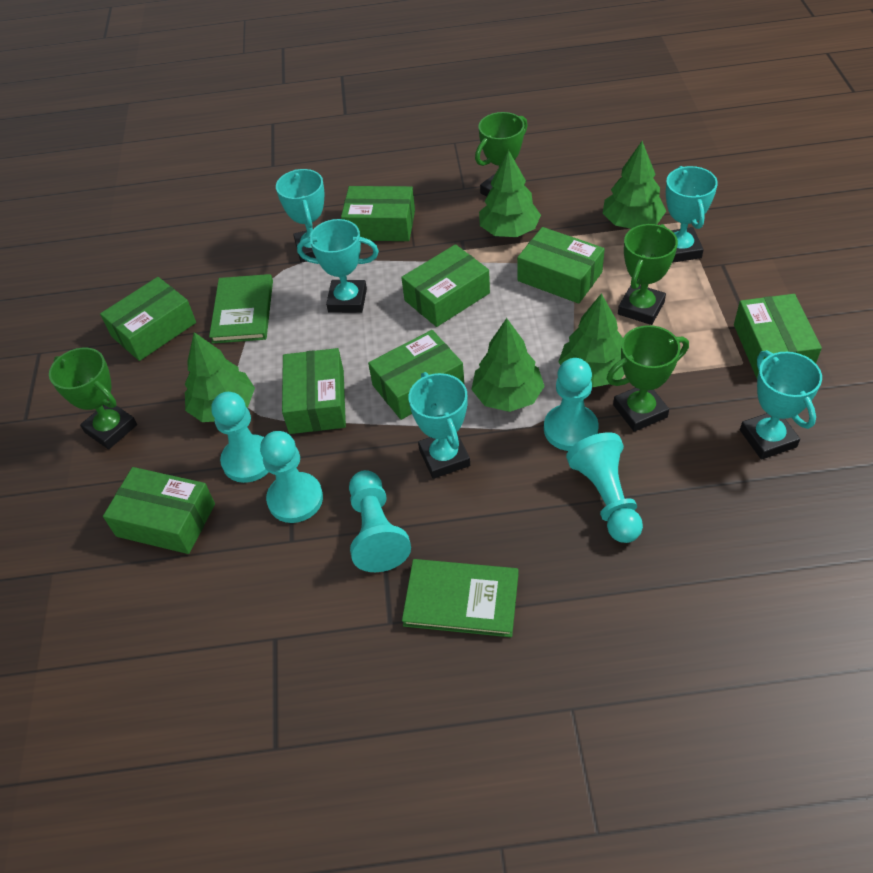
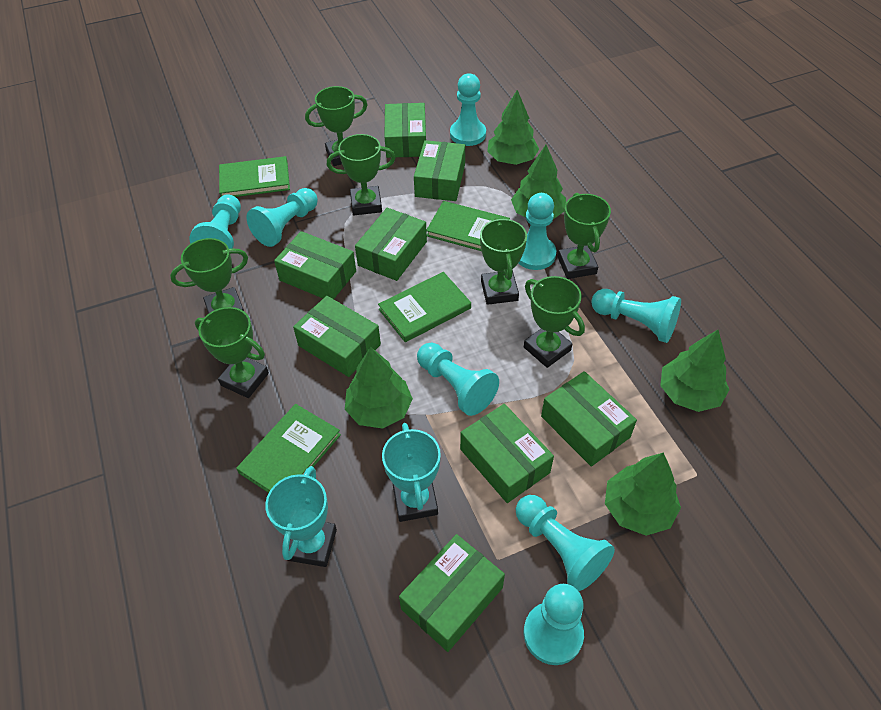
green book: [209,274,273,344] [402,559,518,637] = 2 -> [219,156,290,197] [236,404,341,493] [378,272,471,342] [426,201,510,251] = 4
green trophy: [49,348,137,449] [475,112,528,197] [607,325,689,432] [618,224,678,325] = 4 -> [170,238,248,313] [195,307,269,398] [305,86,368,166] [327,134,395,215] [480,217,527,305] [524,276,585,368] [558,193,611,279] = 7
turquoise pawn: [211,392,269,483] [260,431,323,523] [349,470,411,572] [544,358,599,451] [566,432,643,543] = 5 -> [190,195,241,249] [246,188,318,247] [417,343,499,416] [450,73,486,146] [516,495,615,591] [518,193,556,270] [523,584,584,665] [591,289,681,343] = 8
turquoise trophy: [276,169,324,263] [297,219,379,313] [409,372,470,479] [666,166,718,263] [740,350,822,460] = 5 -> [265,466,337,567] [382,423,441,522] = 2

